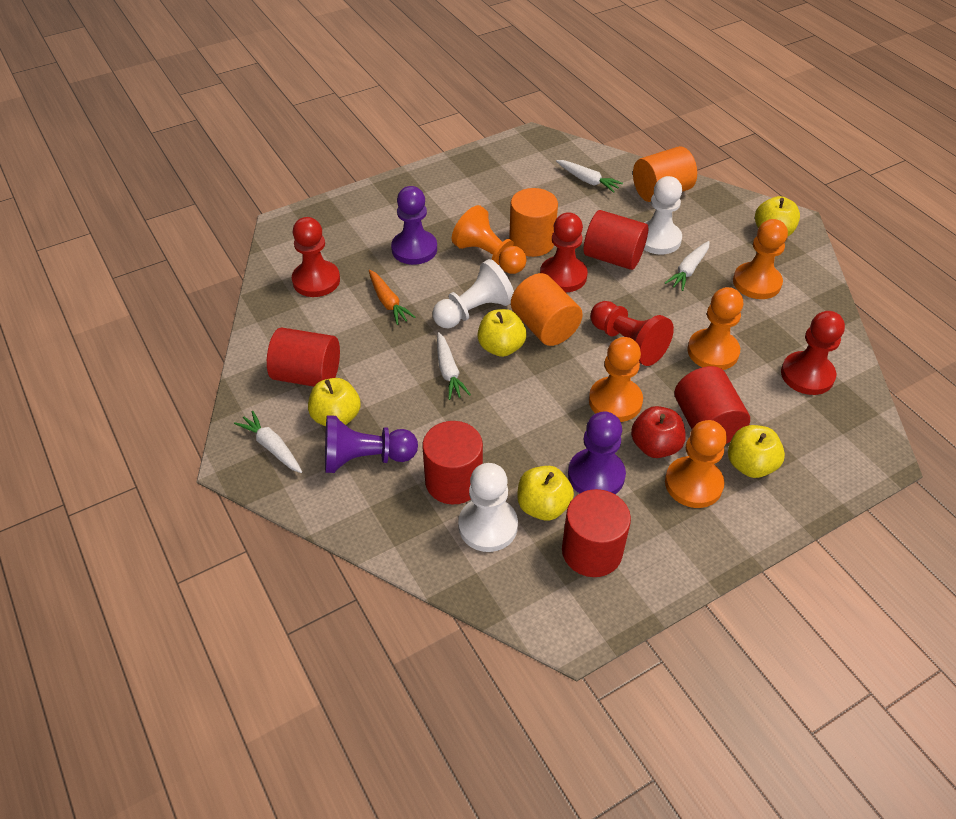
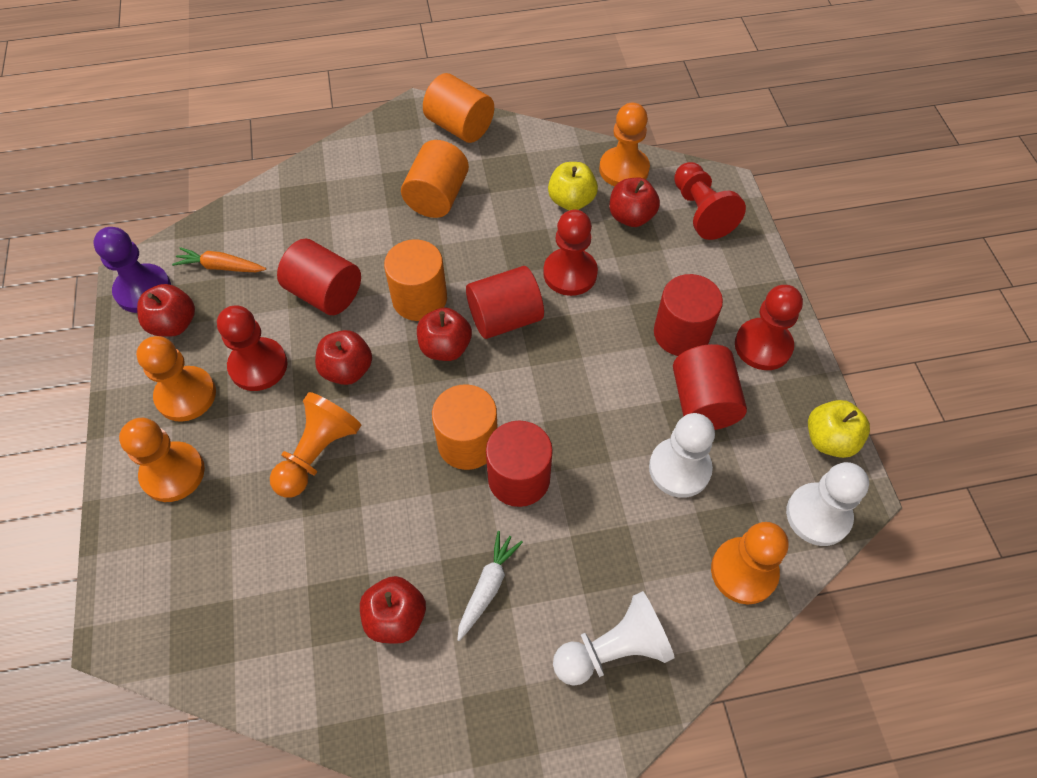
orange cylinder: [509,188,558,257] [511,273,583,346] [633,146,697,202] = 3 -> [384,239,447,321] [401,140,469,218] [423,73,494,143] [432,384,498,470] = 4
purple pawn: [325,415,418,473] [391,186,437,265] [568,411,626,494] = 3 -> [93,227,171,313] = 1
red apple: [631,406,686,458] = 1 -> [137,284,195,337] [315,330,372,385] [360,576,426,644] [417,307,472,361] [610,178,660,227] = 5
white carrot: [234,411,302,473] [437,332,471,400] [556,160,623,193] [665,241,710,291] = 4 -> [457,531,523,641] = 1
yellow apple: [308,378,361,426] [477,309,527,357] [517,466,574,521] [728,425,785,478] [755,196,800,236] = 5 -> [548,162,598,211] [808,400,870,458] = 2

